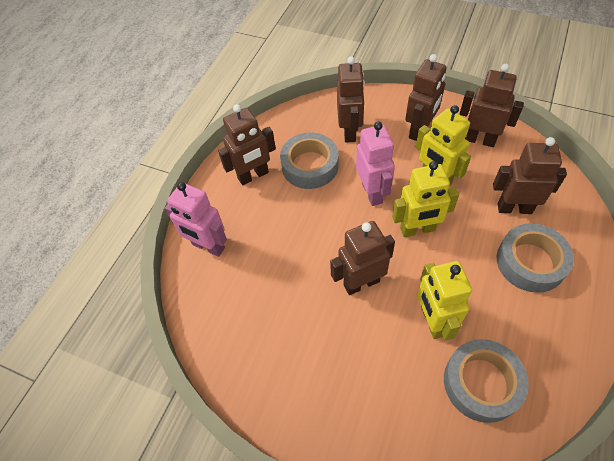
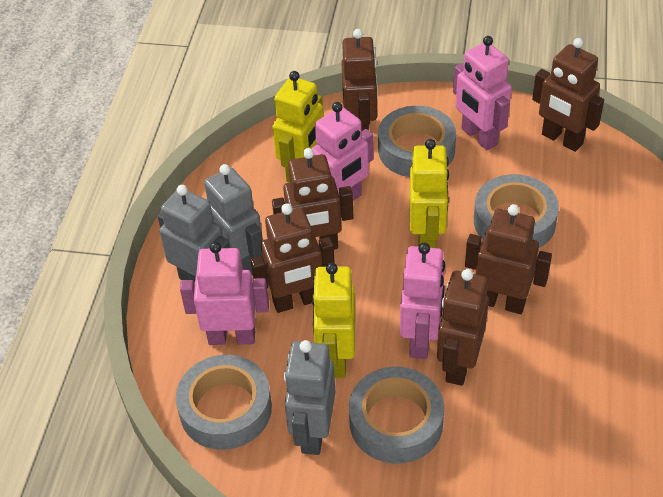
grey robot: none = 0 -> [158,185,230,282] [204,164,263,275] [284,340,336,455] = 3
grey tape: [280,133,339,189] [444,339,529,423] [497,223,574,293] = 3 -> [176,355,272,450] [349,367,444,464] [378,106,456,177] [474,174,559,248] = 4
pink robot: [165,182,227,257] [356,122,395,206] = 2 -> [180,242,269,345] [311,102,374,201] [400,243,445,359] [453,36,512,150] = 4

